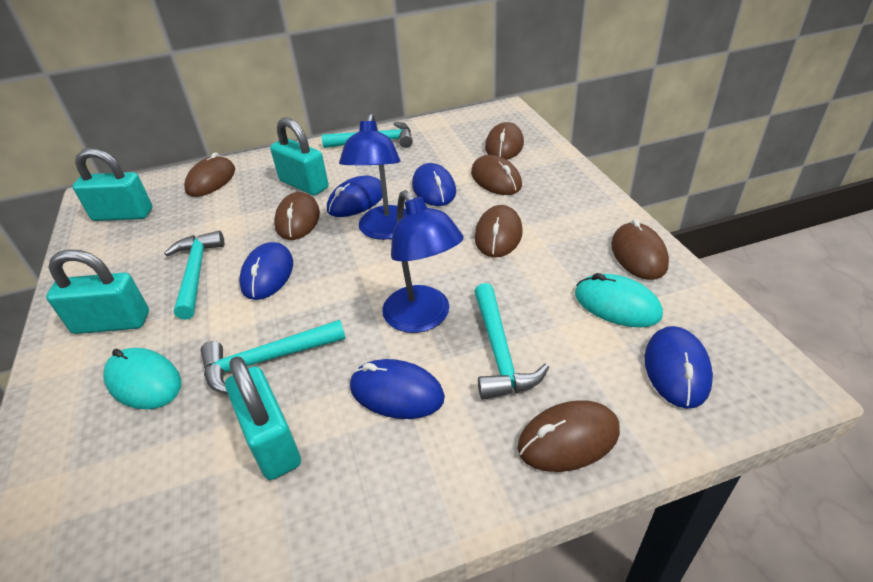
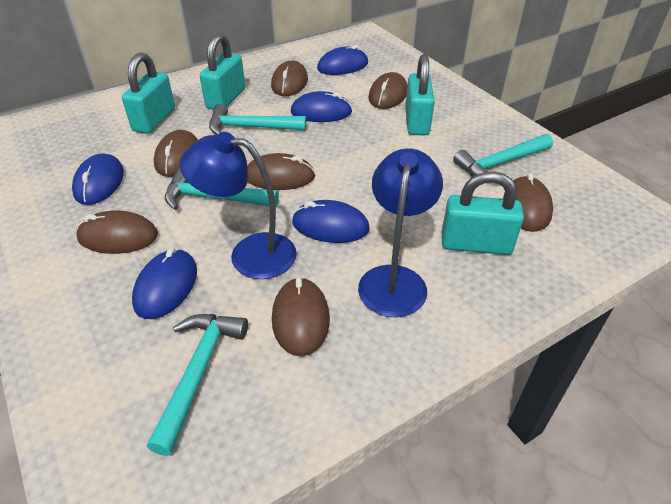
turquoise mouse: [103,348,181,409] [575,273,663,327] = 2 -> none = 0

